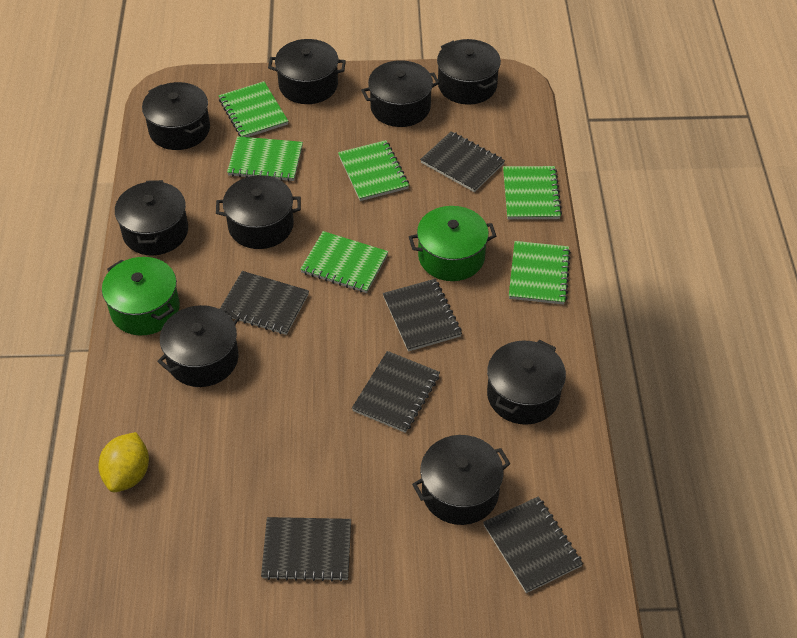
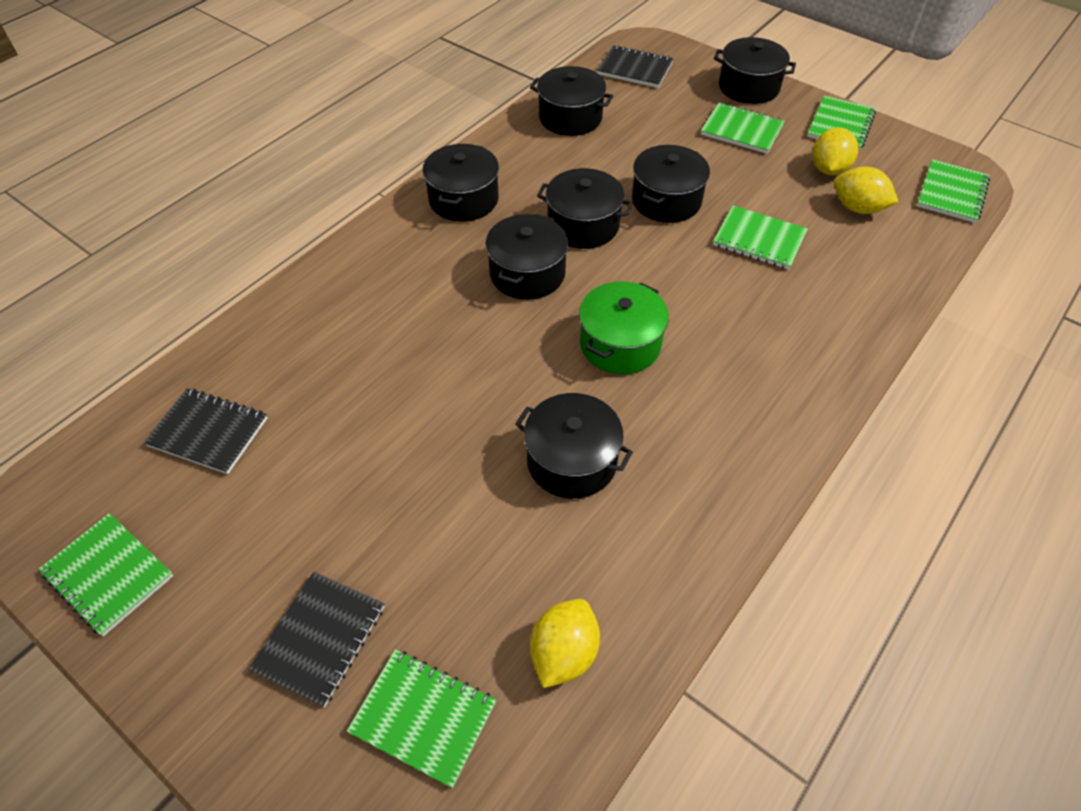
black notebook: [220,271,309,335] [261,517,351,582] [352,351,440,433] [383,279,462,352] [420,131,505,192] [483,496,583,593] = 6 -> [144,388,267,474] [249,571,384,707] [597,45,674,88] = 3
black pot: [115,180,188,256] [142,82,210,150] [157,305,240,387] [216,175,301,249] [268,39,346,104] [361,60,440,127] [412,435,510,525] [437,39,501,105] [487,340,566,425] = 9 -> [423,144,499,222] [485,214,568,300] [515,393,633,499] [530,66,613,136] [537,168,633,249] [632,145,710,223] [714,37,796,104] = 7
green pot: [102,257,180,335] [409,206,497,281] = 2 -> [579,281,669,374] = 1
yellow lemon: [98,432,149,492] = 1 -> [530,599,600,688] [812,127,858,175] [834,167,898,214] = 3

